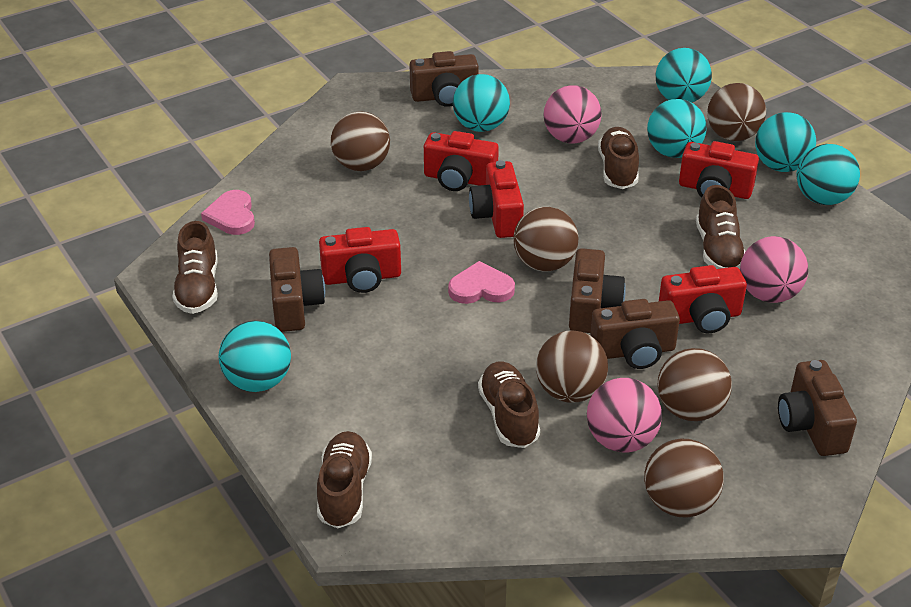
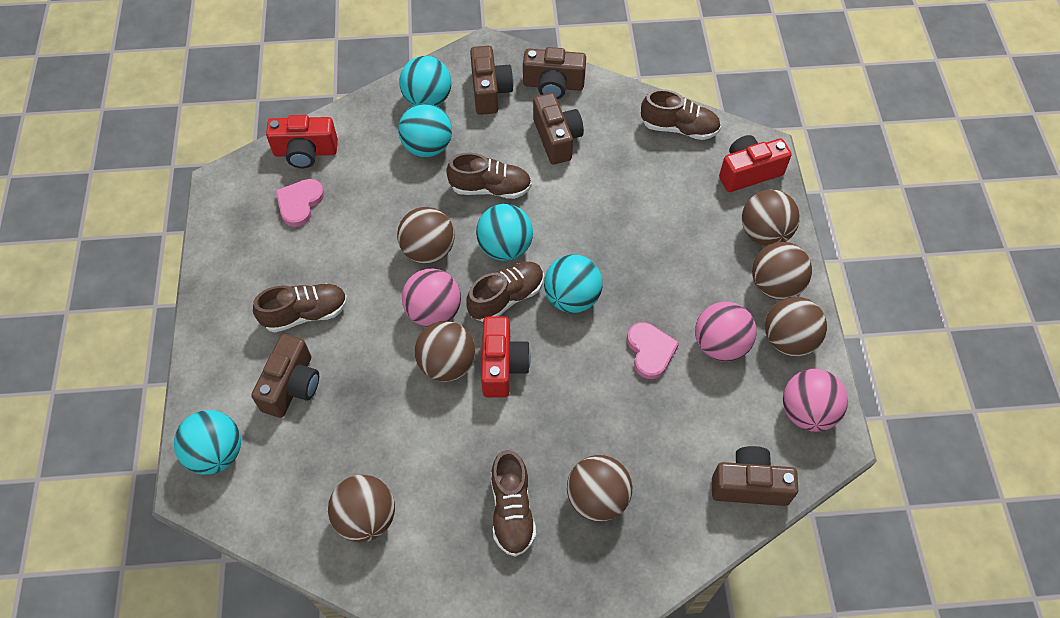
brown ball: [331,111,390,171] [513,207,578,272] [536,331,608,403] [644,439,724,518] [657,348,732,421] [707,83,766,141] = 6 -> [328,475,395,542] [397,207,455,264] [414,321,476,382] [567,455,632,522] [742,190,800,246] [752,242,812,300] [765,297,827,357] = 7
red camera: [319,227,401,293] [424,131,499,191] [469,160,524,238] [659,265,747,333] [679,141,759,199] = 5 -> [266,115,338,168] [481,316,531,398] [719,135,792,192] = 3
turquoise ball: [219,321,291,392] [453,74,510,132] [647,99,707,158] [656,48,712,103] [755,112,816,172] [796,144,860,205] = 6 -> [174,410,241,475] [398,103,452,157] [399,56,451,106] [476,204,533,261] [544,254,603,313] = 5

